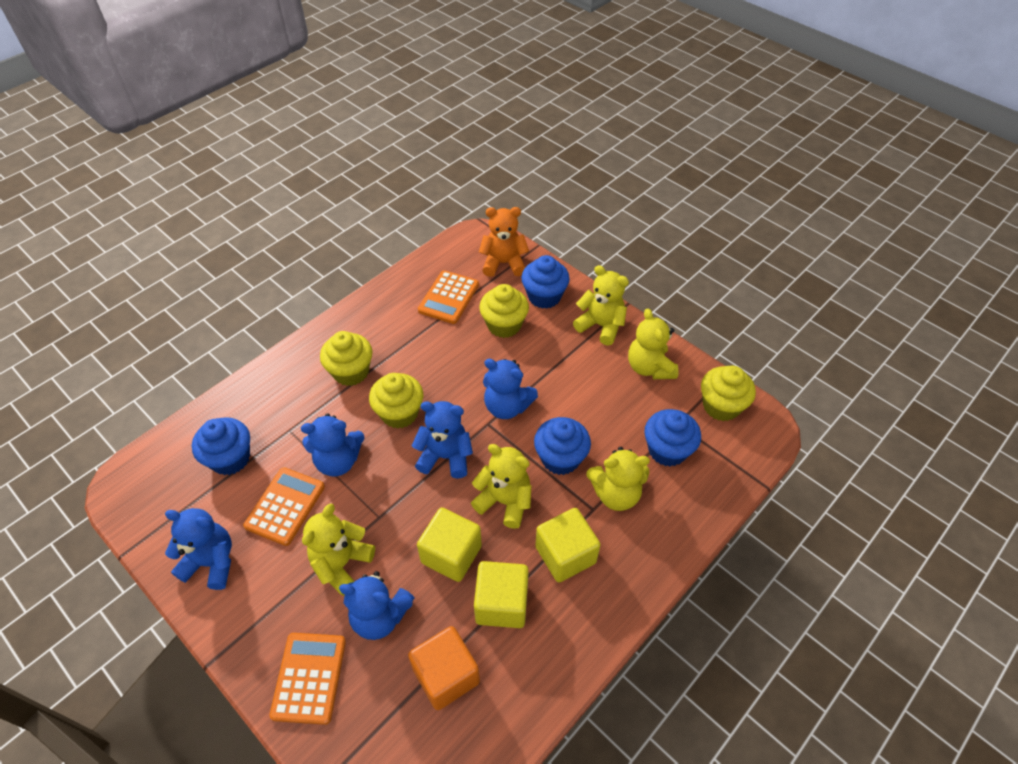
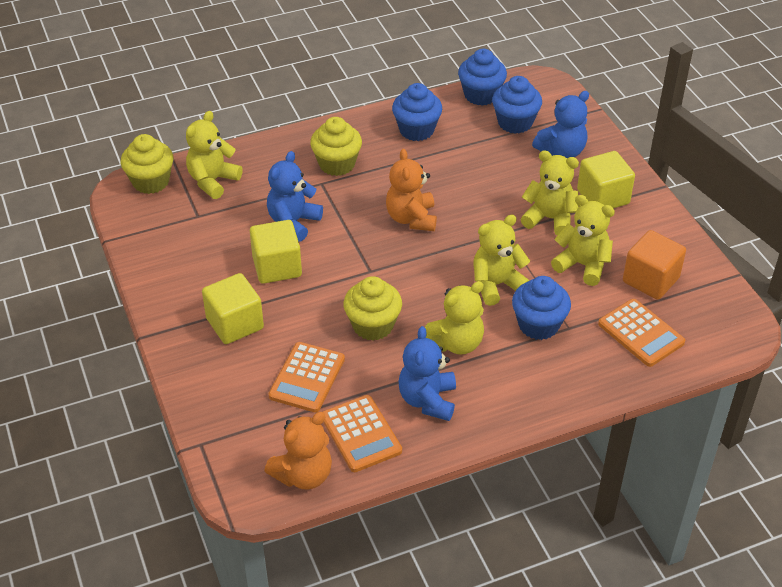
blue teddy bear: [165,508,232,590] [301,413,365,476] [339,571,414,640] [412,401,473,479] [483,359,538,419] = 5 -> [267,151,323,242] [399,326,456,421] [532,91,589,158] = 3
orange teddy bear: [479,207,529,277] = 1 -> [264,412,332,489] [386,149,437,231] = 2
yellow cupcake: [320,331,373,386] [369,373,423,429] [479,284,529,338] [701,366,756,421] = 4 -> [121,134,173,194] [310,117,362,176] [343,276,402,341] = 3

